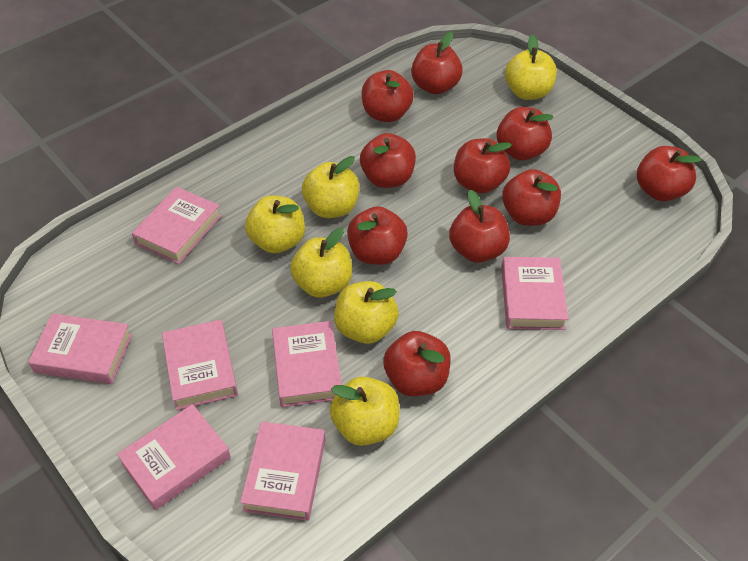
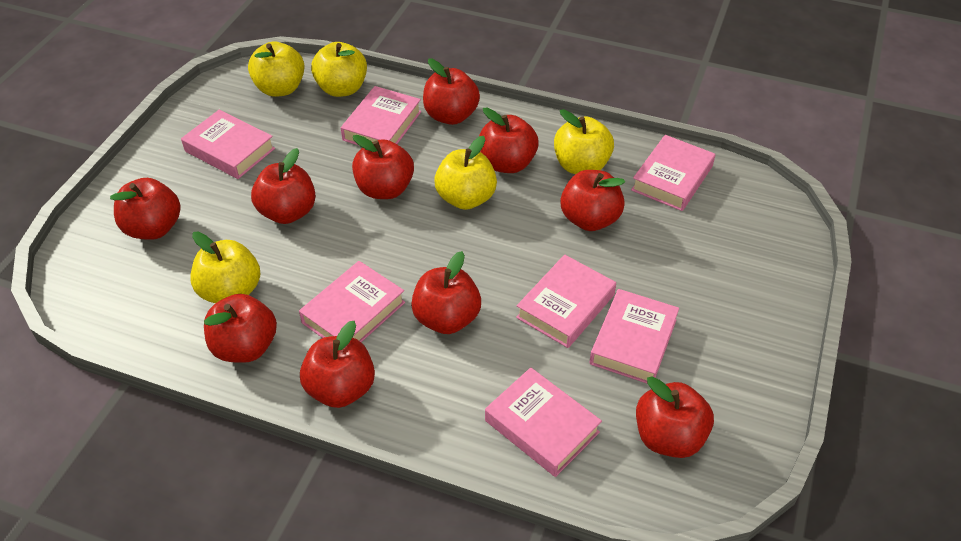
yellow apple: [245,196,305,253] [290,228,352,298] [302,156,359,218] [330,376,399,446] [334,281,399,344] [505,34,557,100] = 6 -> [190,231,260,303] [248,42,305,97] [311,42,367,97] [434,136,497,210] [554,109,614,174] = 5

